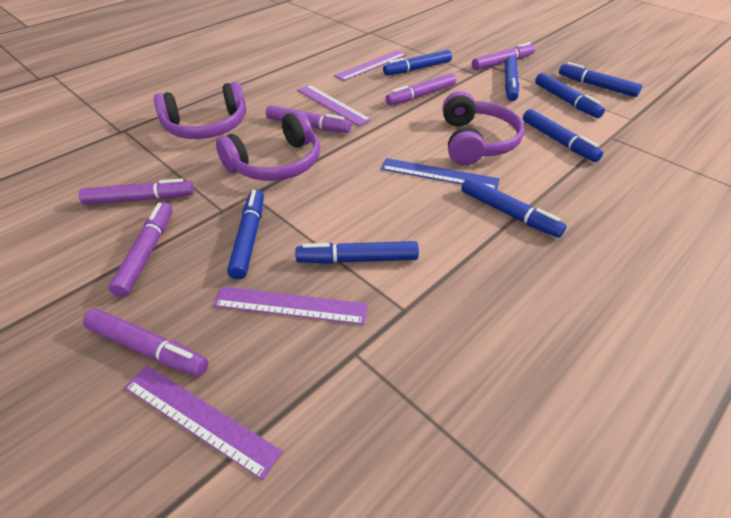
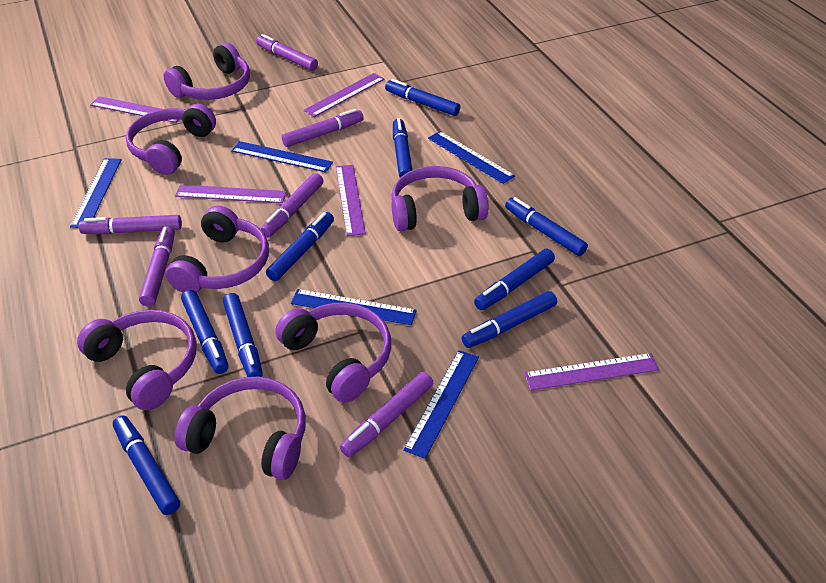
blue marker: [227,190,264,280] [295,241,419,264] [383,50,452,75] [461,177,566,238] [505,56,519,101] [523,109,603,162] [535,73,605,118] [559,62,642,97] = 8 -> [113,415,180,515] [181,290,229,374] [223,293,263,377] [266,212,334,281] [385,79,460,116] [393,118,412,177] [461,291,557,348] [474,249,555,310] [505,197,588,256] = 9
blue ruler: [381,158,499,190] = 1 -> [70,158,122,228] [231,141,333,172] [291,289,417,325] [403,350,479,459] [428,131,515,184] = 5
purple headphones: [154,82,246,139] [216,111,320,181] [443,91,524,166] = 3 -> [77,310,197,410] [126,104,216,175] [163,43,250,100] [166,205,269,293] [175,377,306,480] [275,302,391,403] [391,166,489,231] = 7
purple ruler: [124,365,283,480] [213,286,368,325] [297,85,371,126] [334,50,407,81] = 4 -> [90,96,179,123] [175,184,286,203] [304,73,384,117] [336,165,366,236] [524,353,659,391] = 5

